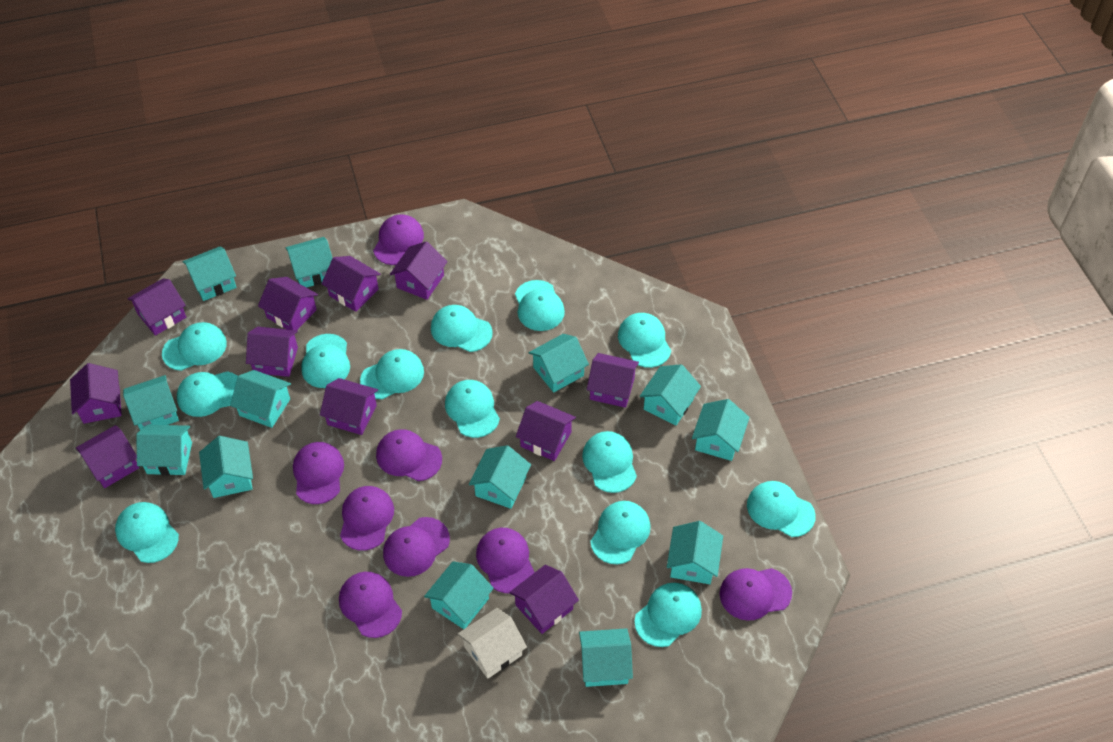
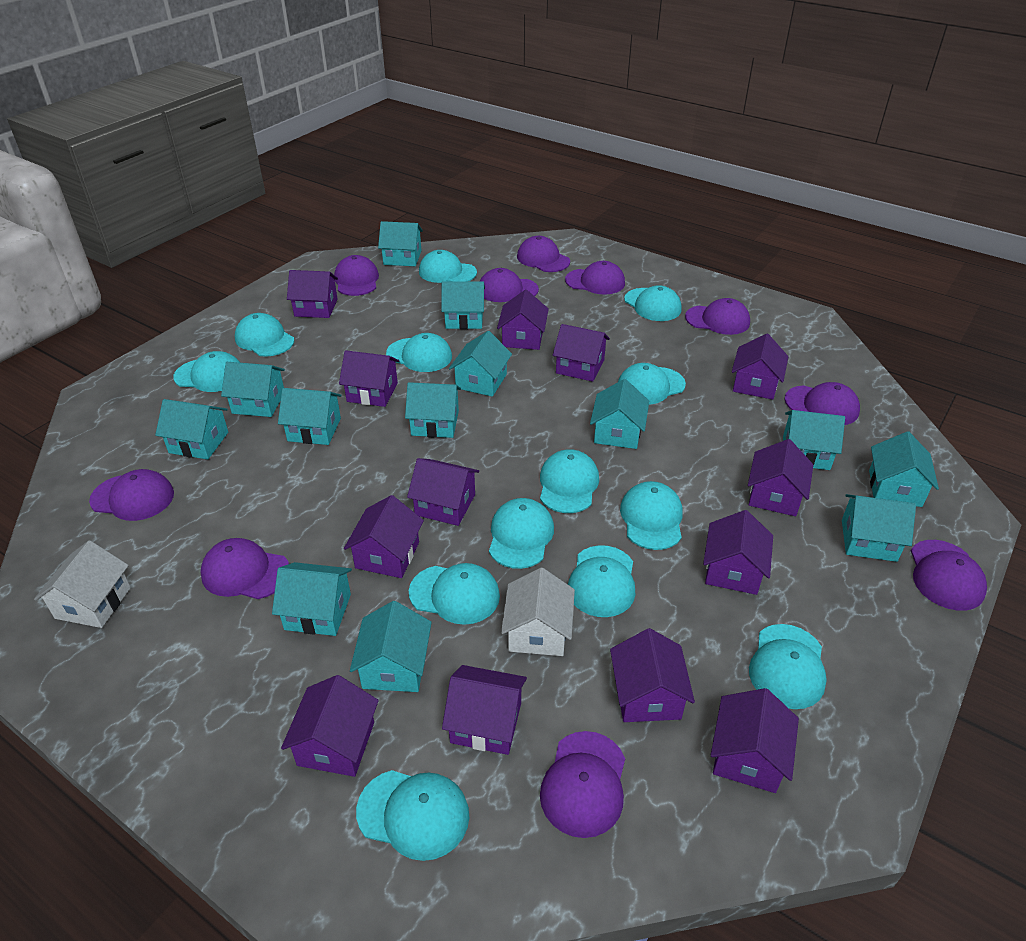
purple cap: [293,442,344,504] [339,572,402,638] [340,486,394,551] [373,214,424,265] [376,429,442,481] [383,517,450,577] [476,528,535,593] [719,568,792,621] = 8 -> [89,469,174,521] [200,538,289,599] [334,255,379,296] [480,268,539,302] [517,236,570,272] [540,731,625,838] [565,261,625,295] [685,298,750,335] [784,382,860,425] [911,540,987,611] = 10
purple house: [70,363,122,424] [76,425,139,488] [127,278,186,336] [246,327,298,377] [258,277,318,330] [320,378,378,435] [321,256,381,312] [390,241,448,300] [509,565,579,634] [516,401,576,461] [587,353,639,408] = 11 -> [281,675,379,777] [287,270,338,318] [339,350,399,407] [344,495,424,578] [407,458,479,526] [442,665,527,755] [497,290,549,350] [553,324,610,382] [610,628,695,722] [703,510,773,595] [711,688,799,793] [732,334,788,400] [748,439,813,516] = 13
white house: [458,608,527,679] = 1 -> [34,540,131,628] [501,568,575,656] = 2

